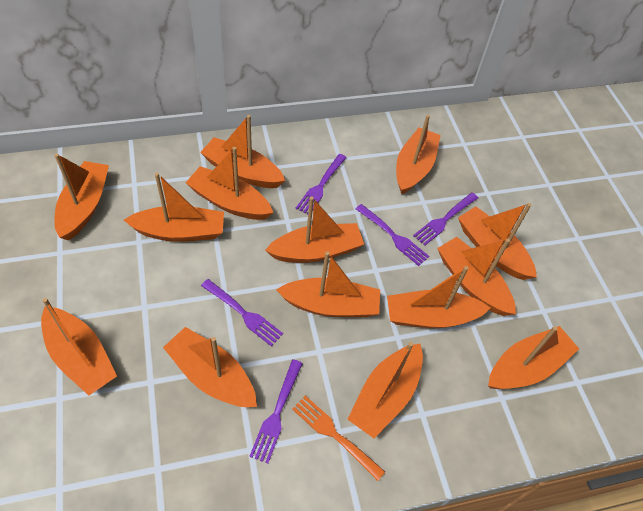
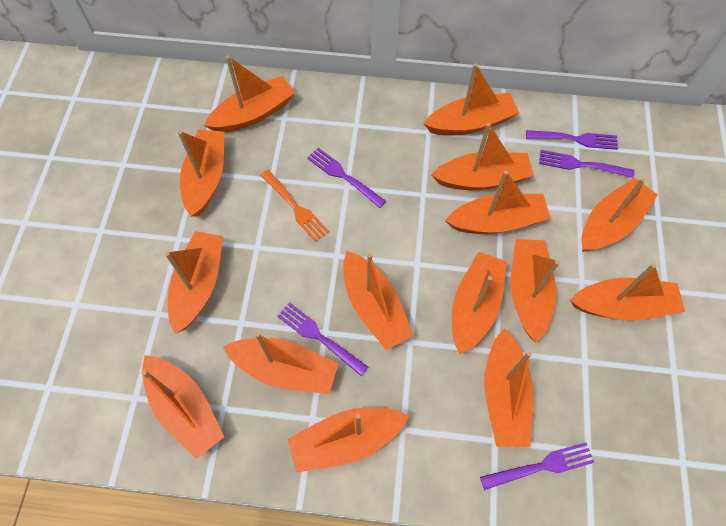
orange boat: [41,298,117,396] [54,154,109,240] [124,173,224,242] [163,327,257,407] [186,147,273,220] [200,115,285,188] [265,196,364,263] [276,251,380,317] [347,342,423,438] [387,266,490,328] [396,115,441,195] [437,237,516,316] [458,203,537,280] [488,326,579,389] = 14 -> [141,355,224,459] [165,231,223,334] [178,130,225,217] [204,55,295,133] [223,332,339,394] [287,407,409,473] [343,251,413,350] [424,63,519,135] [431,123,534,190] [445,171,551,234] [452,252,507,355] [484,328,534,448] [511,239,560,343] [570,263,685,320] [582,178,658,252] = 15

